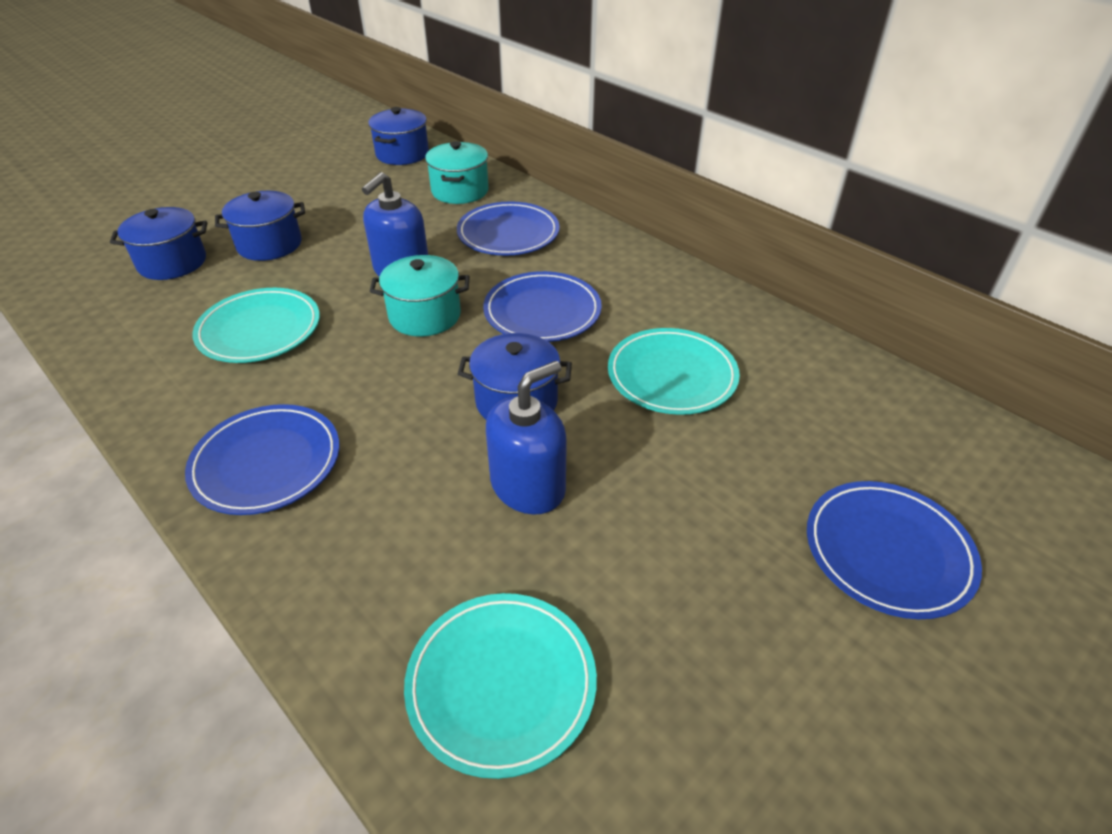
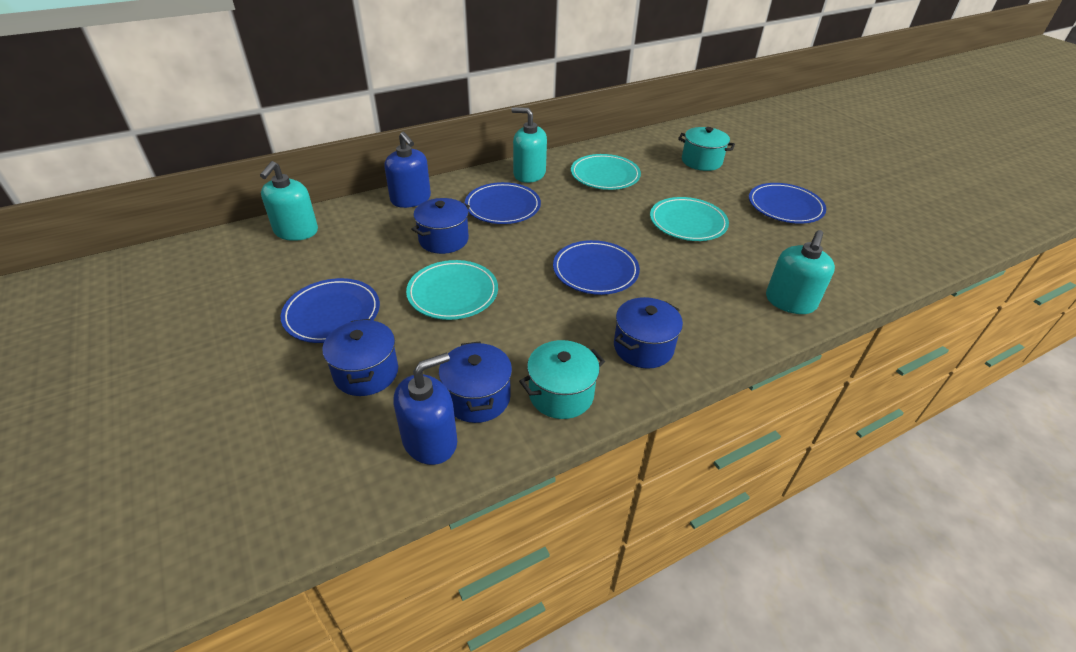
turquoise soap dispenser: none = 0 -> [260,161,318,241] [511,107,547,183] [766,230,835,314] = 3

